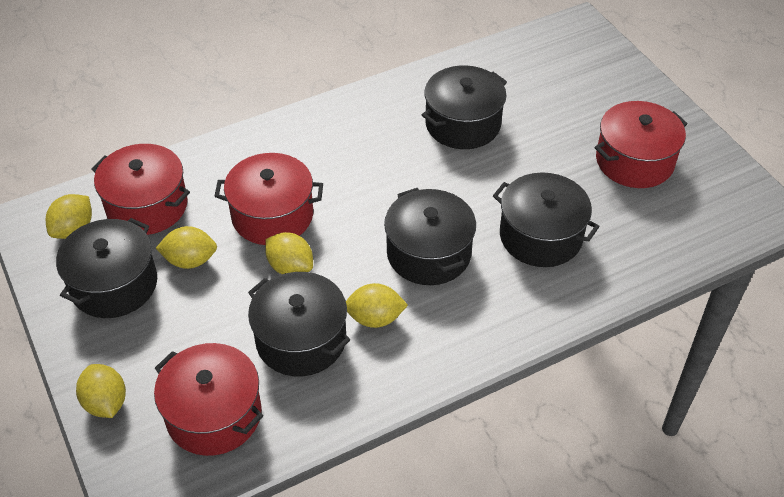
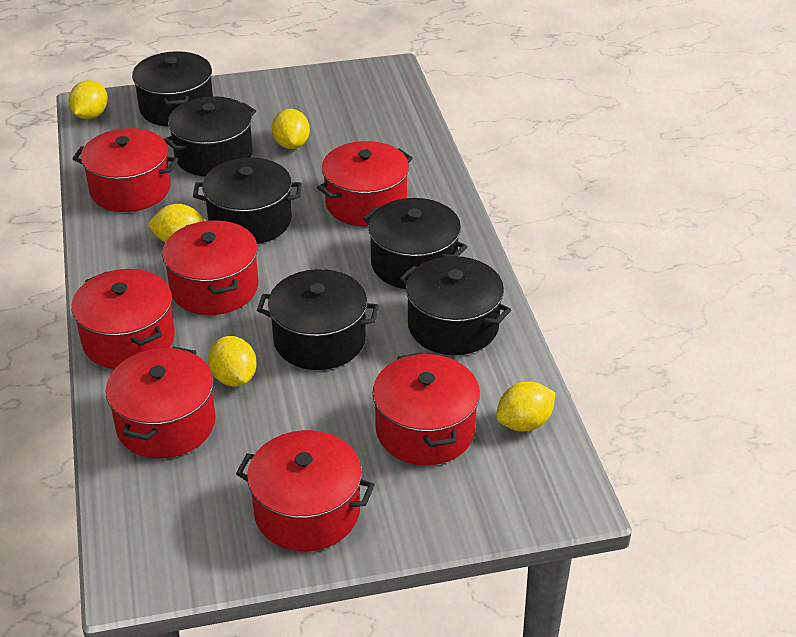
black pot: [56,218,157,318] [248,272,350,376] [384,188,476,285] [422,65,507,149] [493,173,600,267] = 5 -> [132,51,213,127] [164,96,256,176] [193,158,302,244] [257,269,379,370] [363,198,467,289] [399,256,511,355] = 6
red pot: [91,144,190,235] [154,343,263,456] [214,153,323,245] [595,101,687,188] = 4 -> [71,269,175,369] [73,128,178,212] [106,347,216,459] [162,220,258,315] [236,430,375,551] [317,141,413,226] [373,352,480,465] = 7

